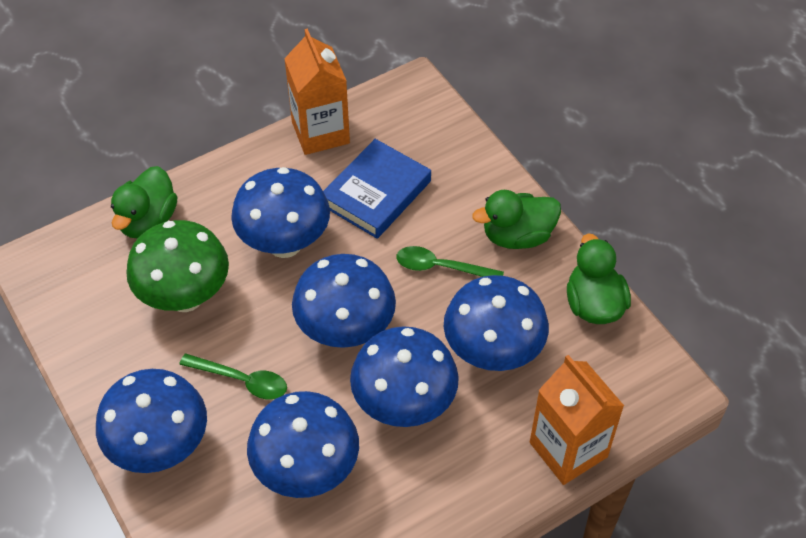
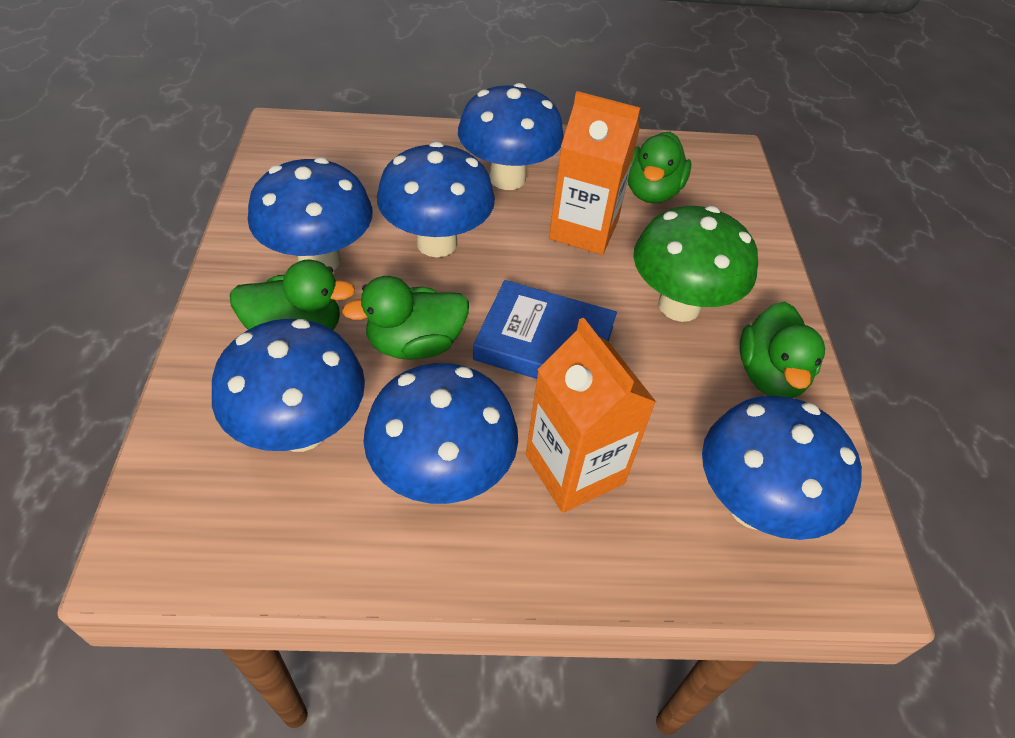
green duck: [111,166,177,238] [472,190,561,249] [567,233,631,324] = 3 -> [230,260,355,330] [342,276,469,360] [628,132,691,203] [740,302,825,398] = 4
green spoon: [179,353,287,400] [396,246,504,277] = 2 -> none = 0

